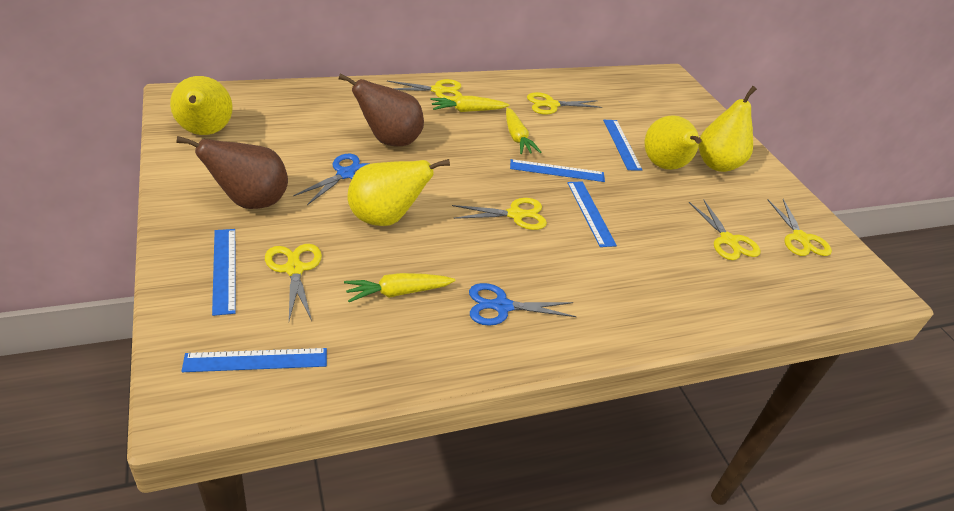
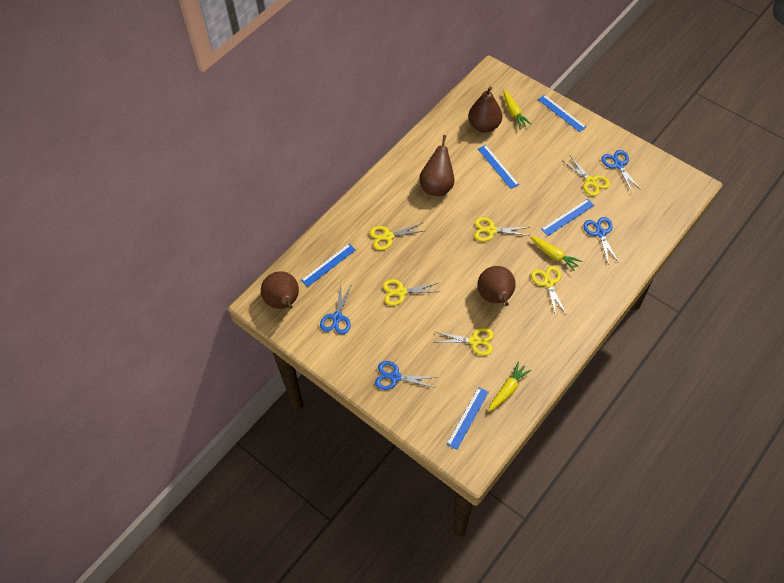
blue scissors: [293,154,369,205] [469,283,577,326] = 2 -> [320,284,352,335] [375,361,438,390] [583,217,619,265] [601,150,642,192] = 4
brown pear: [176,136,288,209] [338,74,424,146] = 2 -> [261,271,299,309] [419,135,455,196] [468,86,502,133] [477,266,516,306] = 4
yellow pear: [170,76,233,135] [347,159,450,226] [645,115,702,170] [698,86,757,172] = 4 -> none = 0

